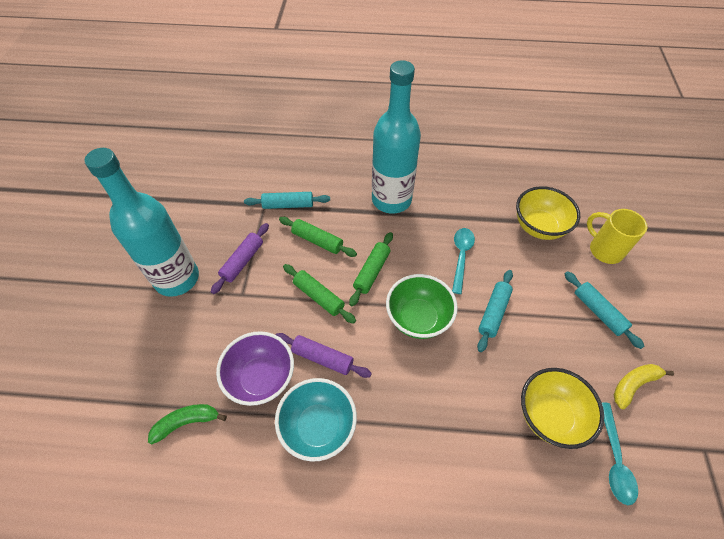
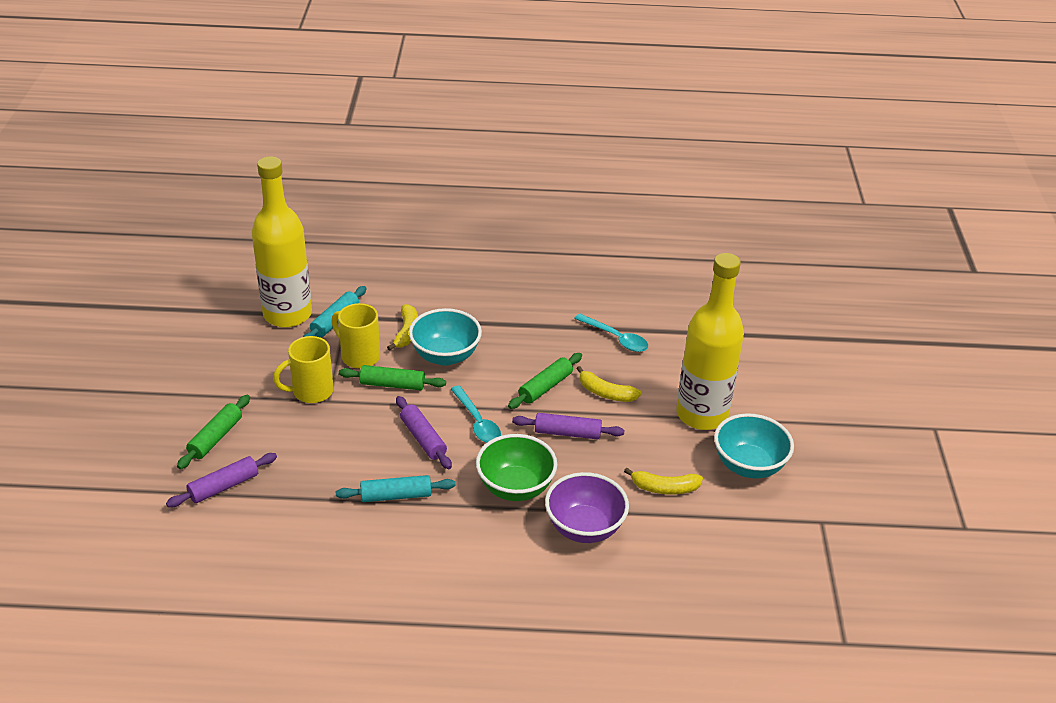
green banana: [148,404,227,445] = 1 -> none = 0
purple rolling pin: [211,223,269,294] [276,333,372,378] = 2 -> [166,453,277,507] [396,396,452,469] [512,413,625,439] = 3
turquoise bottle: [84,148,199,297] [372,60,421,214] = 2 -> none = 0
turquoise bowl: [275,378,357,461] = 1 -> [409,308,482,366] [714,413,794,478] = 2
turquoise rolling pin: [244,192,330,209] [477,270,513,352] [565,271,644,349] = 3 -> [303,286,367,338] [336,475,455,502] = 2
yellow banana: [614,364,674,409] = 1 -> [387,304,418,351] [576,366,642,402] [624,468,703,495] = 3
yellow bottle: none = 0 -> [252,156,312,328] [676,253,744,430] = 2
yellow bowl: [516,186,580,240] [521,368,604,449] = 2 -> none = 0
yellow mug: [587,209,647,264] = 1 -> [273,336,334,403] [331,303,380,369] = 2

